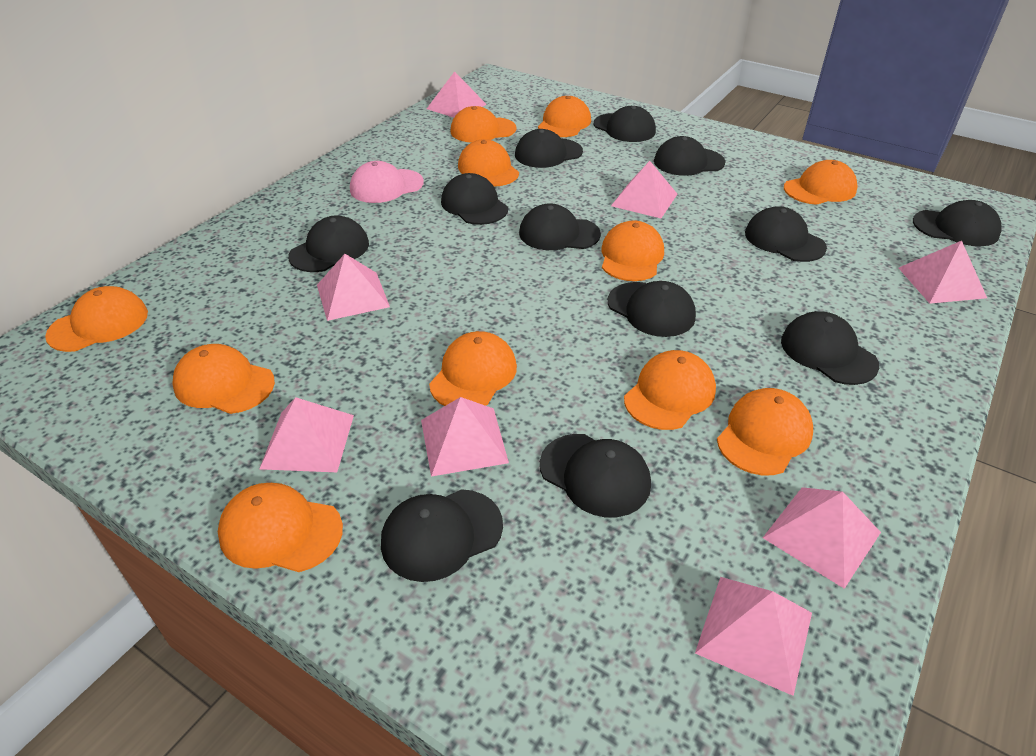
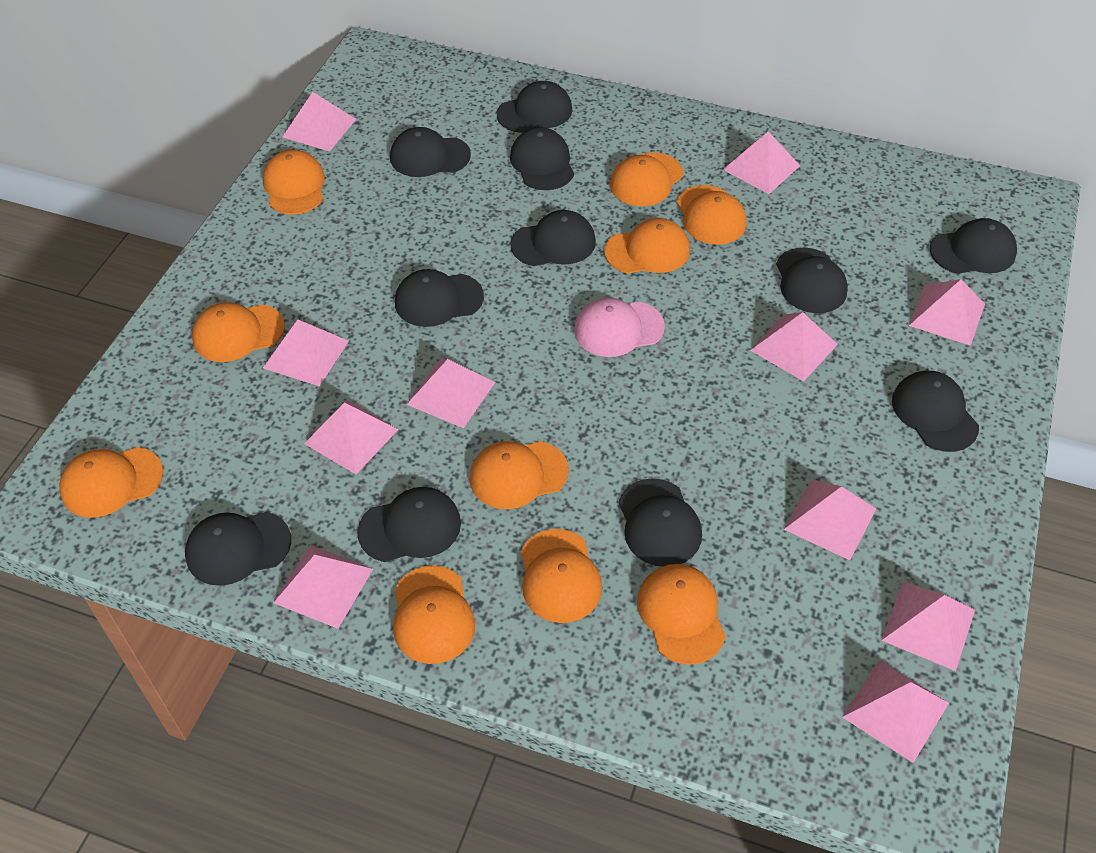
black cap: [288,216,369,272] [381,489,503,582] [441,173,508,225] [515,129,583,168] [519,203,601,250] [540,434,651,517] [594,106,656,142] [608,281,696,337] [654,136,726,176] [745,206,827,262] [781,311,879,385] [913,200,1002,246] = 12 -> [185,512,291,586] [357,487,461,562] [390,127,471,177] [395,269,484,327] [497,81,572,133] [510,127,574,190] [510,210,596,266] [619,478,702,567] [776,248,848,313] [892,371,979,452] [930,218,1017,274] = 11
orange cap: [45,286,148,352] [172,344,275,414] [218,483,343,572] [429,331,517,406] [451,106,516,143] [458,139,519,187] [538,96,591,137] [601,220,664,281] [624,350,716,430] [717,388,813,475] [784,160,858,205] = 11 -> [59,447,163,518] [192,302,285,362] [263,150,325,215] [393,566,475,664] [470,441,569,509] [521,529,602,623] [604,218,690,274] [610,152,683,206] [637,564,726,665] [676,185,746,245] = 10
pink pyramid: [259,397,354,472] [317,254,390,321] [421,397,509,477] [427,71,487,118] [611,161,677,218] [695,577,812,696] [763,487,881,589] [899,241,987,304] = 8 -> [263,320,349,386] [273,545,373,629] [283,92,356,152] [304,400,399,474] [406,359,495,428] [723,132,800,194] [750,312,838,382] [784,480,876,560] [842,660,949,763] [881,582,975,671] [909,279,985,346] = 11

